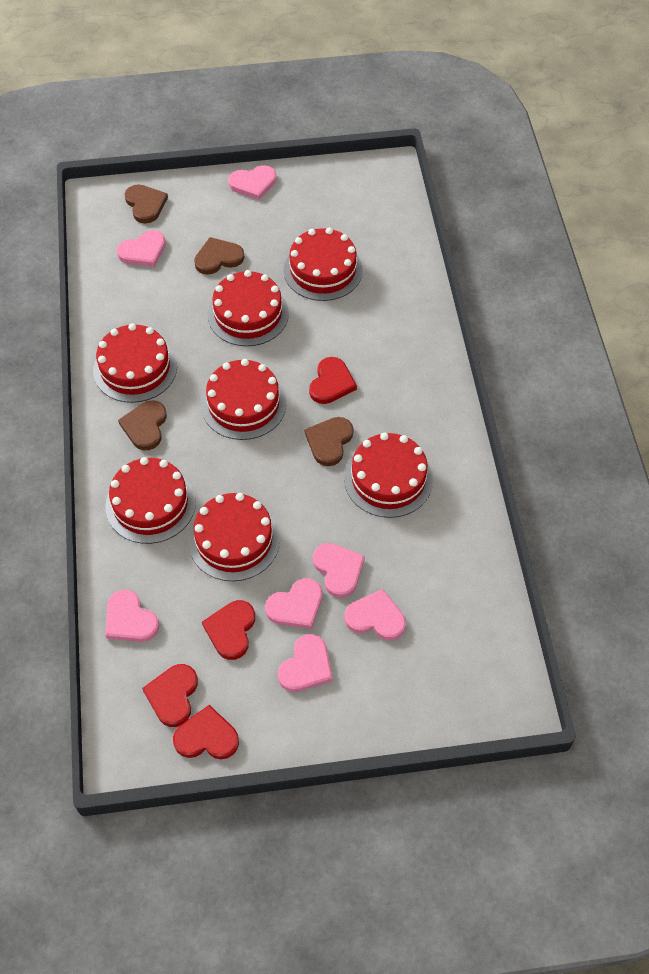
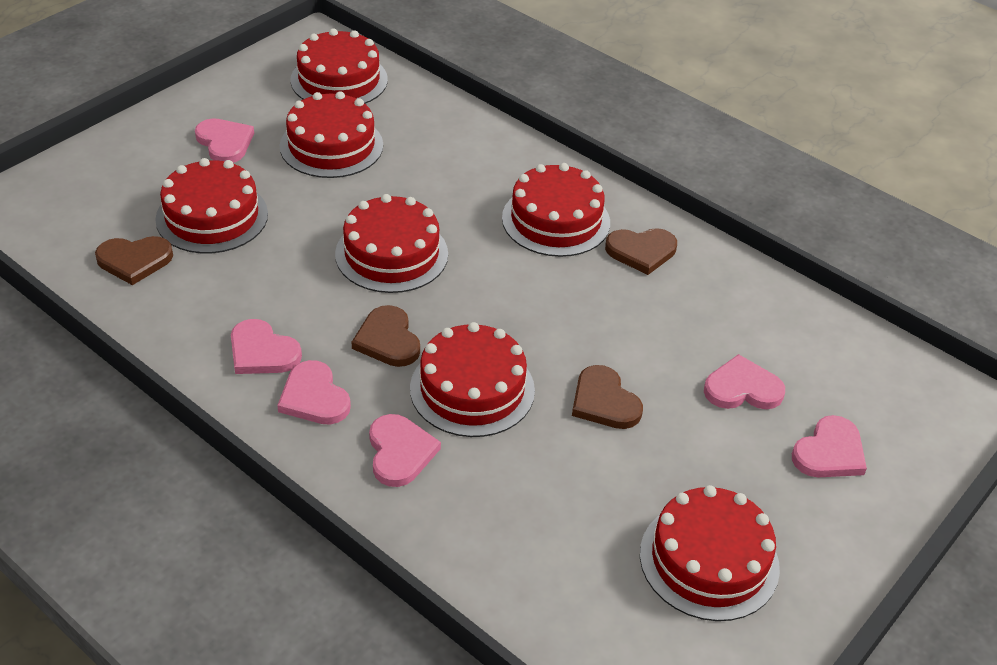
pink heart: [105,590,159,642] [117,230,166,267] [228,165,276,200] [265,578,322,629] [278,634,333,692] [313,543,365,598] [344,589,406,640] = 7 -> [195,119,254,163] [231,319,302,374] [277,360,351,425] [369,414,441,487] [704,354,785,409] [792,415,867,477] = 6
red heart: [142,664,198,727] [173,705,239,759] [202,600,255,660] [309,357,357,404] = 4 -> none = 0

